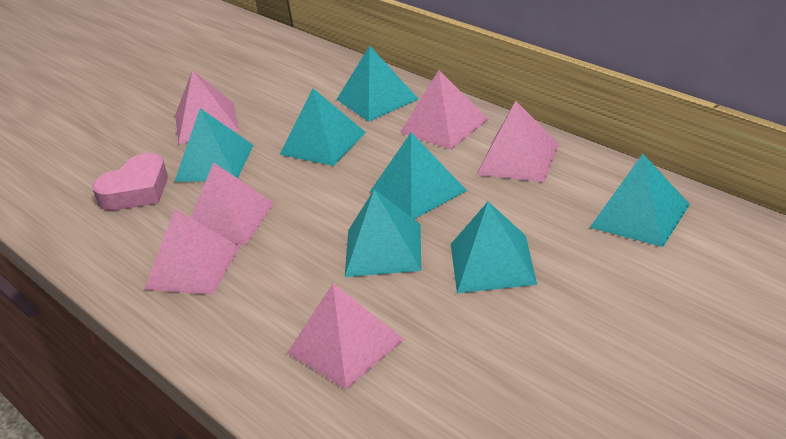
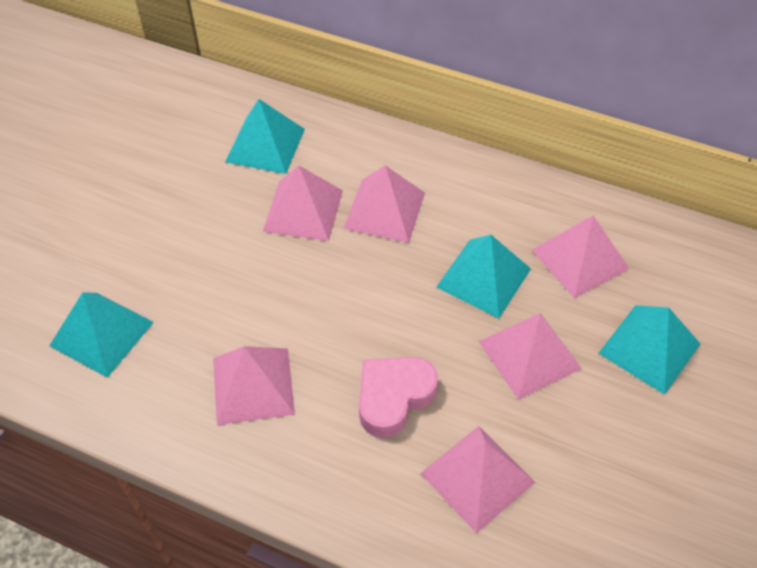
turquoise pyramid: [174,108,254,182] [279,88,366,166] [336,46,418,122] [345,189,421,277] [370,133,467,219] [451,202,537,293] [590,154,690,247] = 7 -> [49,292,154,378] [225,99,305,174] [436,235,531,318] [598,305,700,395] = 4

